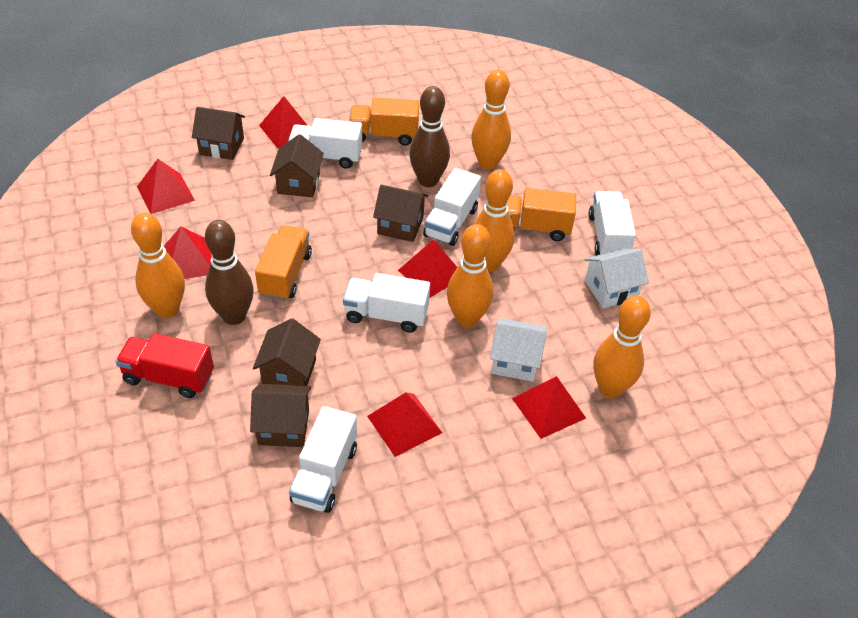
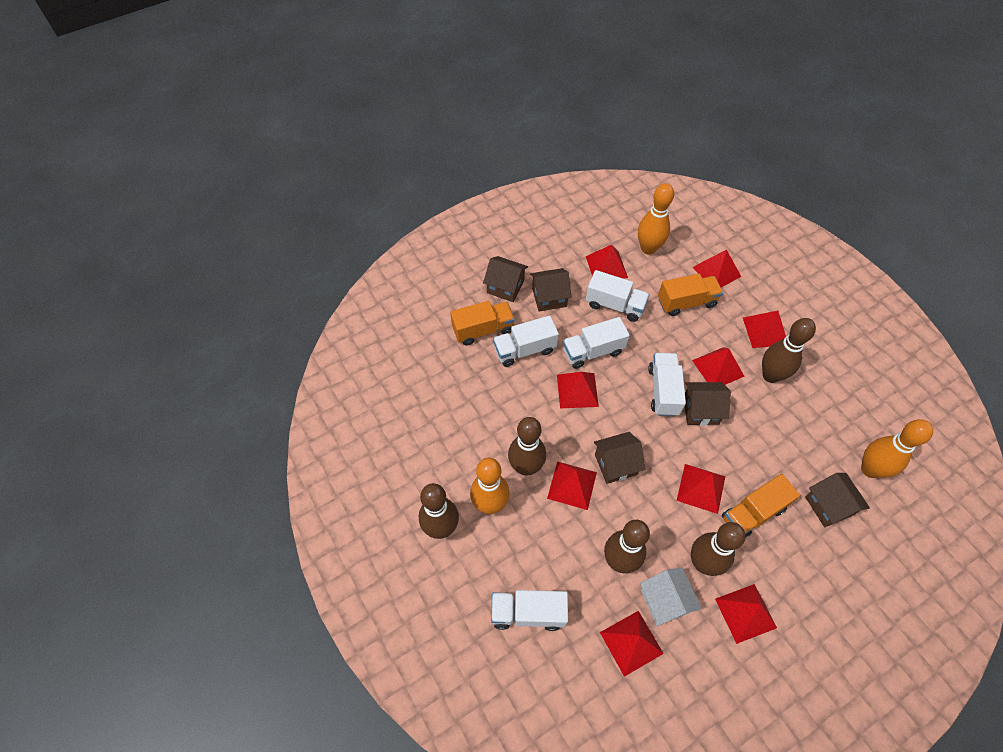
brown bowling pin: [205,220,254,325] [409,86,450,187] = 2 -> [419,483,459,539] [508,417,546,476] [604,520,650,573] [691,522,746,576] [762,318,816,383] = 5
orange bowling pin: [131,213,185,318] [447,224,493,328] [471,70,511,170] [474,169,515,272] [593,295,651,398] = 5 -> [470,458,510,514] [638,183,674,255] [861,419,933,478] = 3
red pyramid: [137,159,195,214] [164,226,212,279] [259,96,308,148] [367,392,442,457] [398,239,457,298] [512,376,586,439] = 6 -> [547,461,597,510] [557,372,599,408] [586,244,628,279] [600,611,664,677] [676,464,725,514] [692,250,741,287] [692,347,744,385] [715,584,777,644] [743,311,786,348] = 9
red truck: [115,333,214,398] = 1 -> none = 0
white house: [490,318,547,382] [584,248,649,309] = 2 -> [640,568,702,626] = 1

